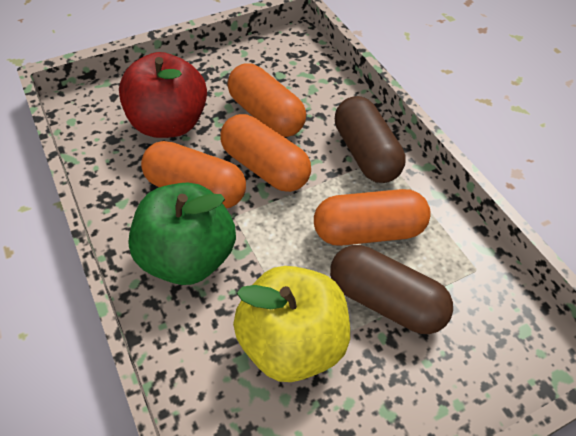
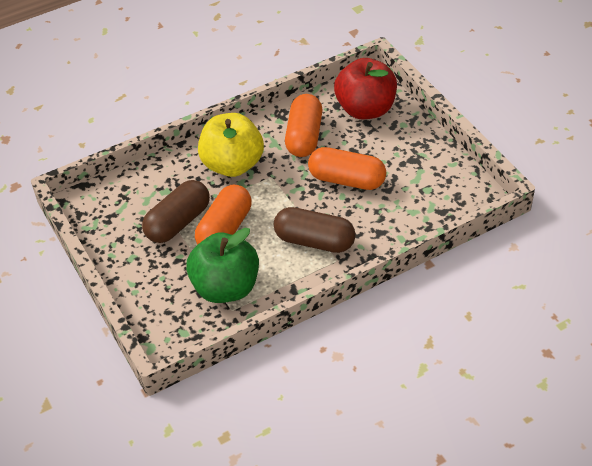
orange capsule: [141,141,246,208] [220,114,311,192] [227,63,306,137] [314,189,431,246] = 4 -> [195,185,252,245] [285,94,323,157] [308,147,386,190] = 3

